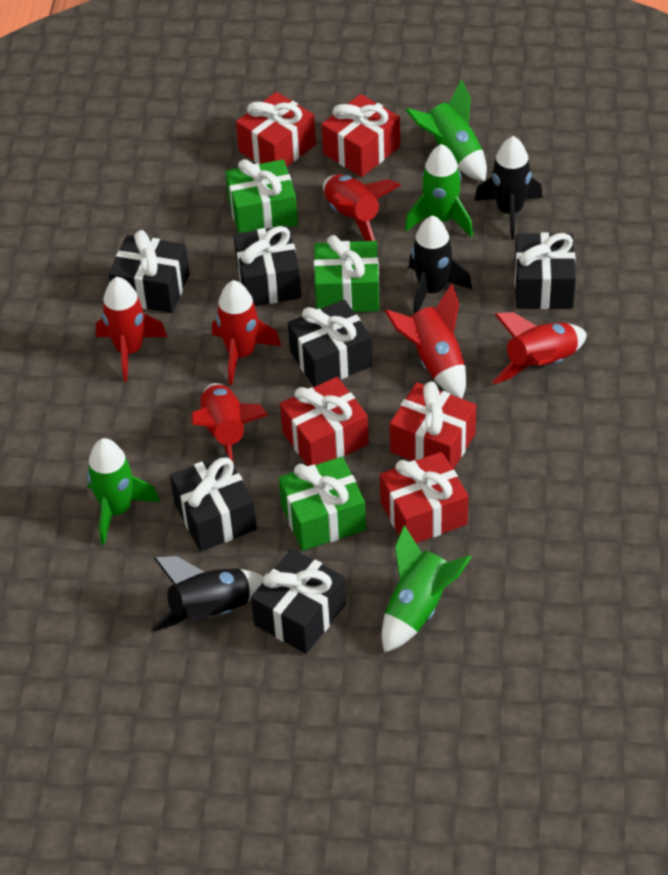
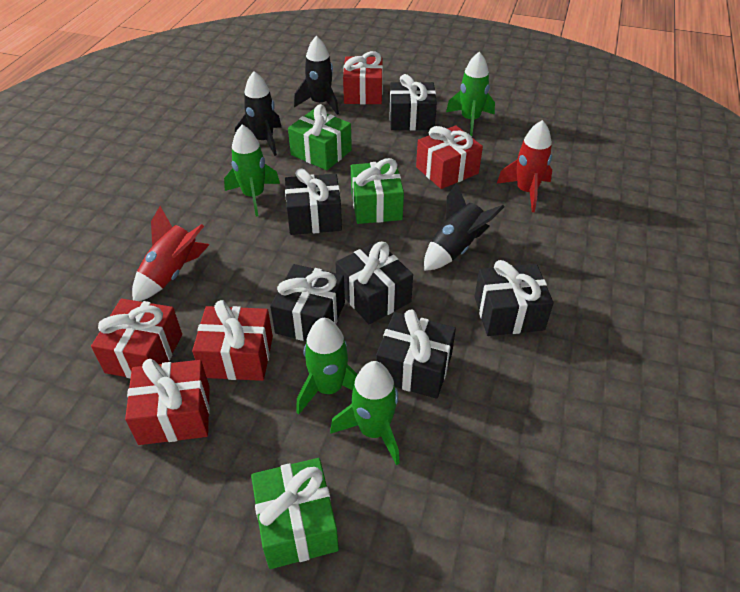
red rocket: [96,277,167,382] [191,383,268,465] [212,280,281,385] [323,174,401,241] [385,284,466,399] [493,312,587,384] = 6 -> [132,206,209,301] [496,120,552,212] = 2

